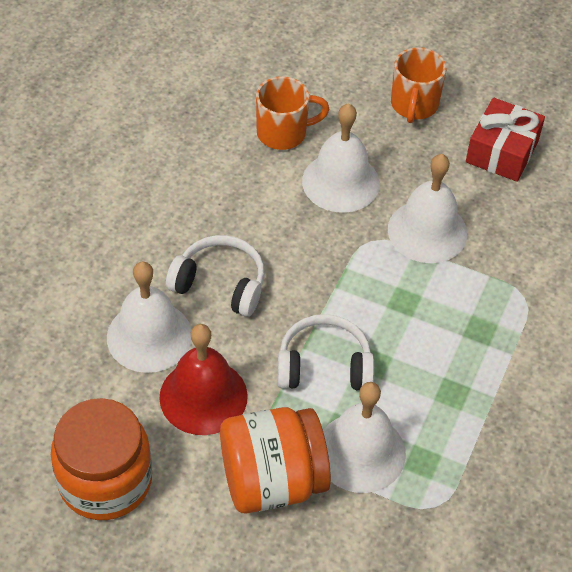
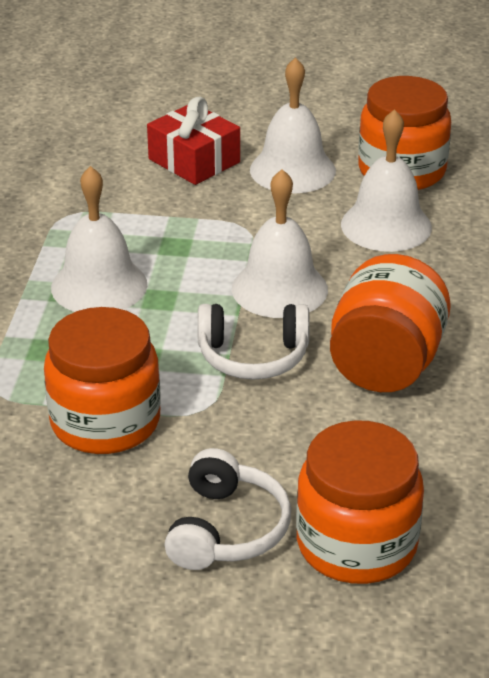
orange jar: [51,398,152,520] [220,407,331,514] = 2 -> [44,307,161,454] [296,420,424,584] [330,254,451,392] [358,76,451,190] = 4
orange mug: [256,76,329,150] [391,47,447,123] = 2 -> none = 0
red bell: [159,324,248,435] = 1 -> none = 0

